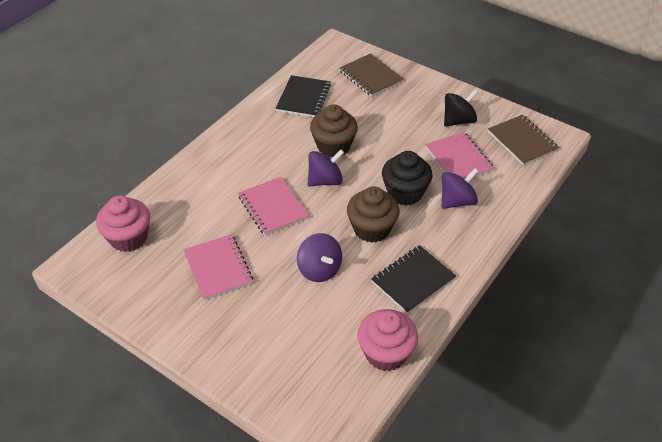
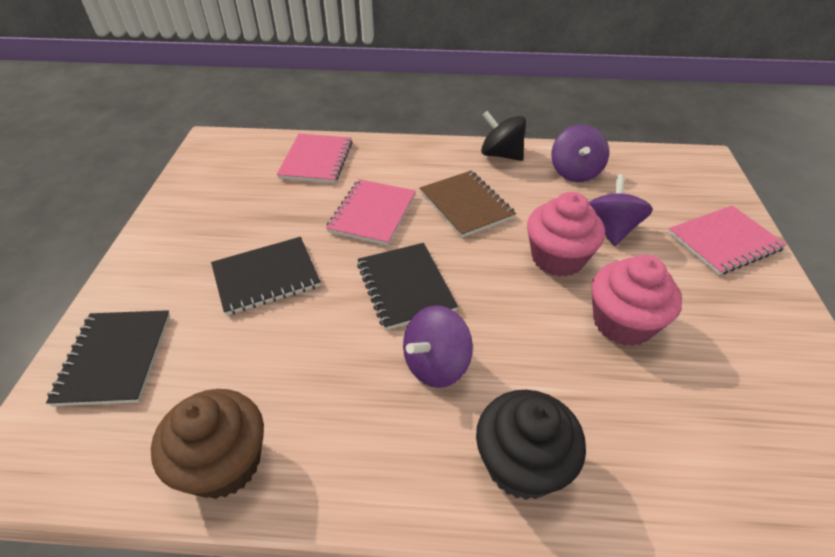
black notebook: [276,75,331,117] [371,245,456,314] = 2 -> [46,310,170,406] [211,237,321,316] [357,243,458,330] = 3
brown cupcake: [310,104,358,157] [347,186,400,243] = 2 -> [151,389,264,499] = 1
brown notebook: [339,53,403,97] [488,115,559,165] = 2 -> [420,171,516,238] = 1

